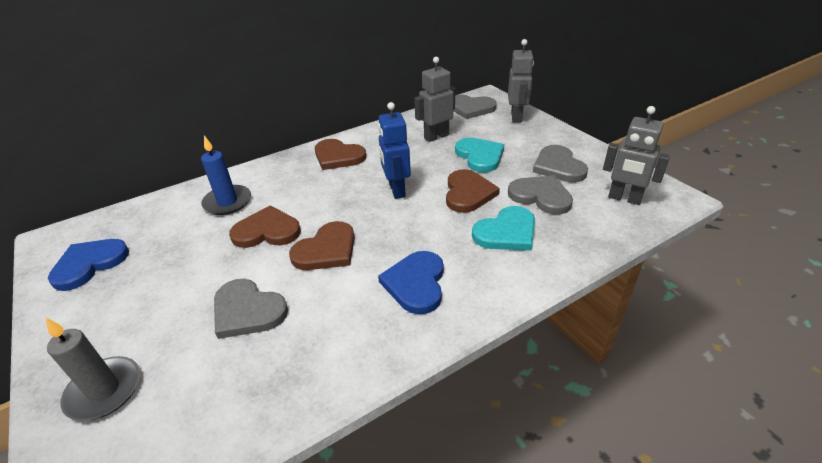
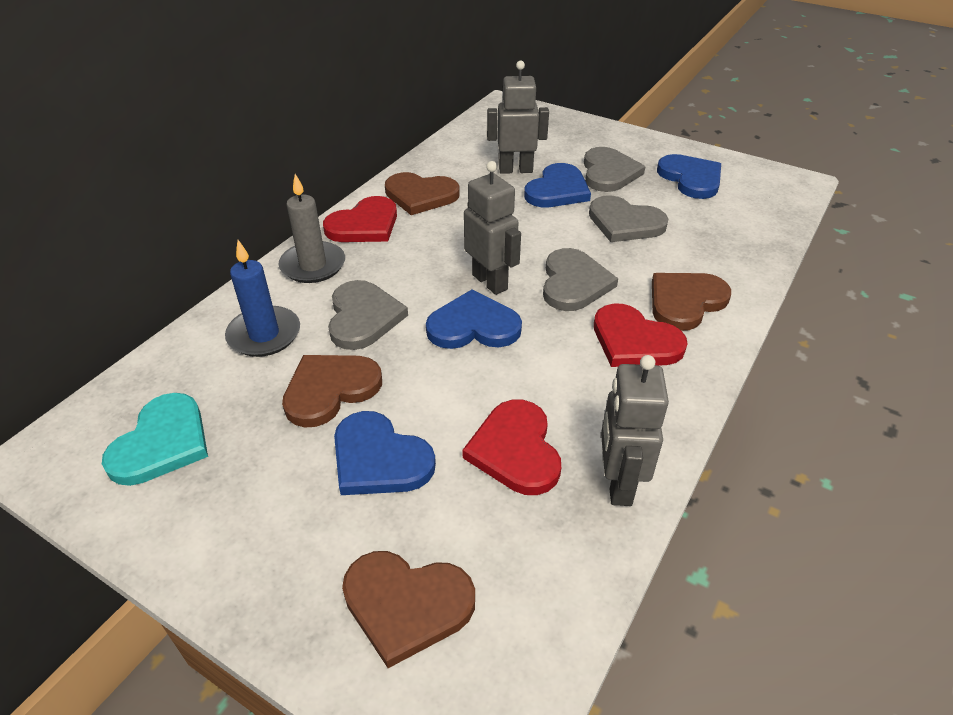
blue heart: [48,239,129,291] [378,251,444,314] = 2 -> [334,411,436,495] [426,290,522,349] [524,163,591,207] [657,154,721,199] = 4
blue robot: [378,102,411,199] = 1 -> none = 0
red heart: none = 0 -> [323,196,397,242] [462,400,561,495] [594,303,687,367] = 3
turquoise heart: [455,138,504,173] [472,206,535,251] = 2 -> [102,393,208,486] = 1

